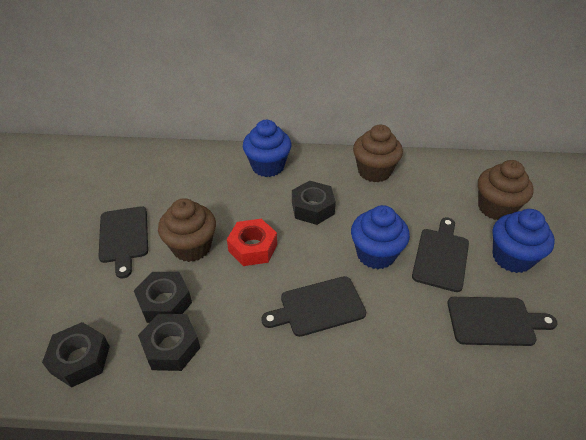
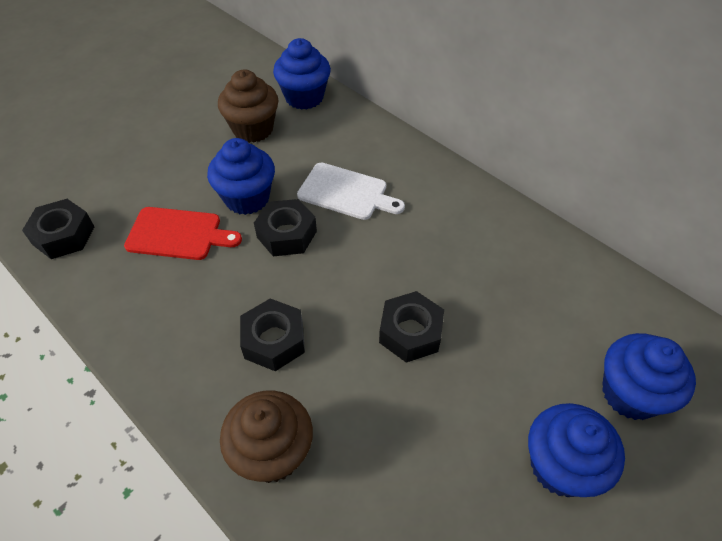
black cutting board: [98,206,148,278] [261,276,366,337] [412,217,469,292] [448,297,558,346] = 4 -> none = 0
blue cupcake: [243,120,291,177] [351,205,410,269] [493,209,555,273] = 3 -> [207,138,275,215] [273,38,331,110] [528,403,625,497] [602,333,696,420] = 4
brown cupcake: [158,198,216,262] [353,125,403,182] [478,160,534,220] = 3 -> [218,70,279,143] [220,390,313,483] = 2
red cutting board: none = 0 -> [124,207,242,260] = 1
red nut: [227,219,277,266] = 1 -> none = 0
white cutting board: none = 0 -> [297,162,405,220] = 1

